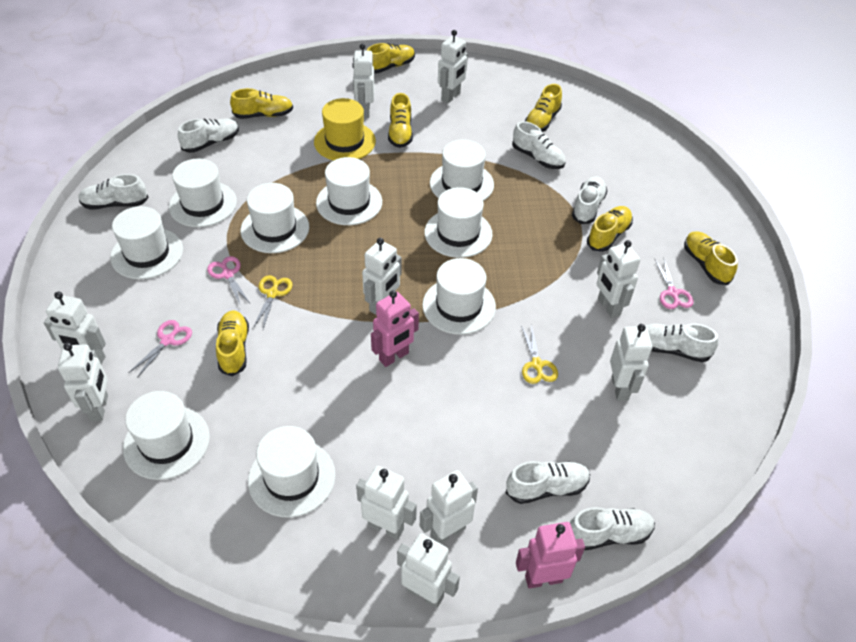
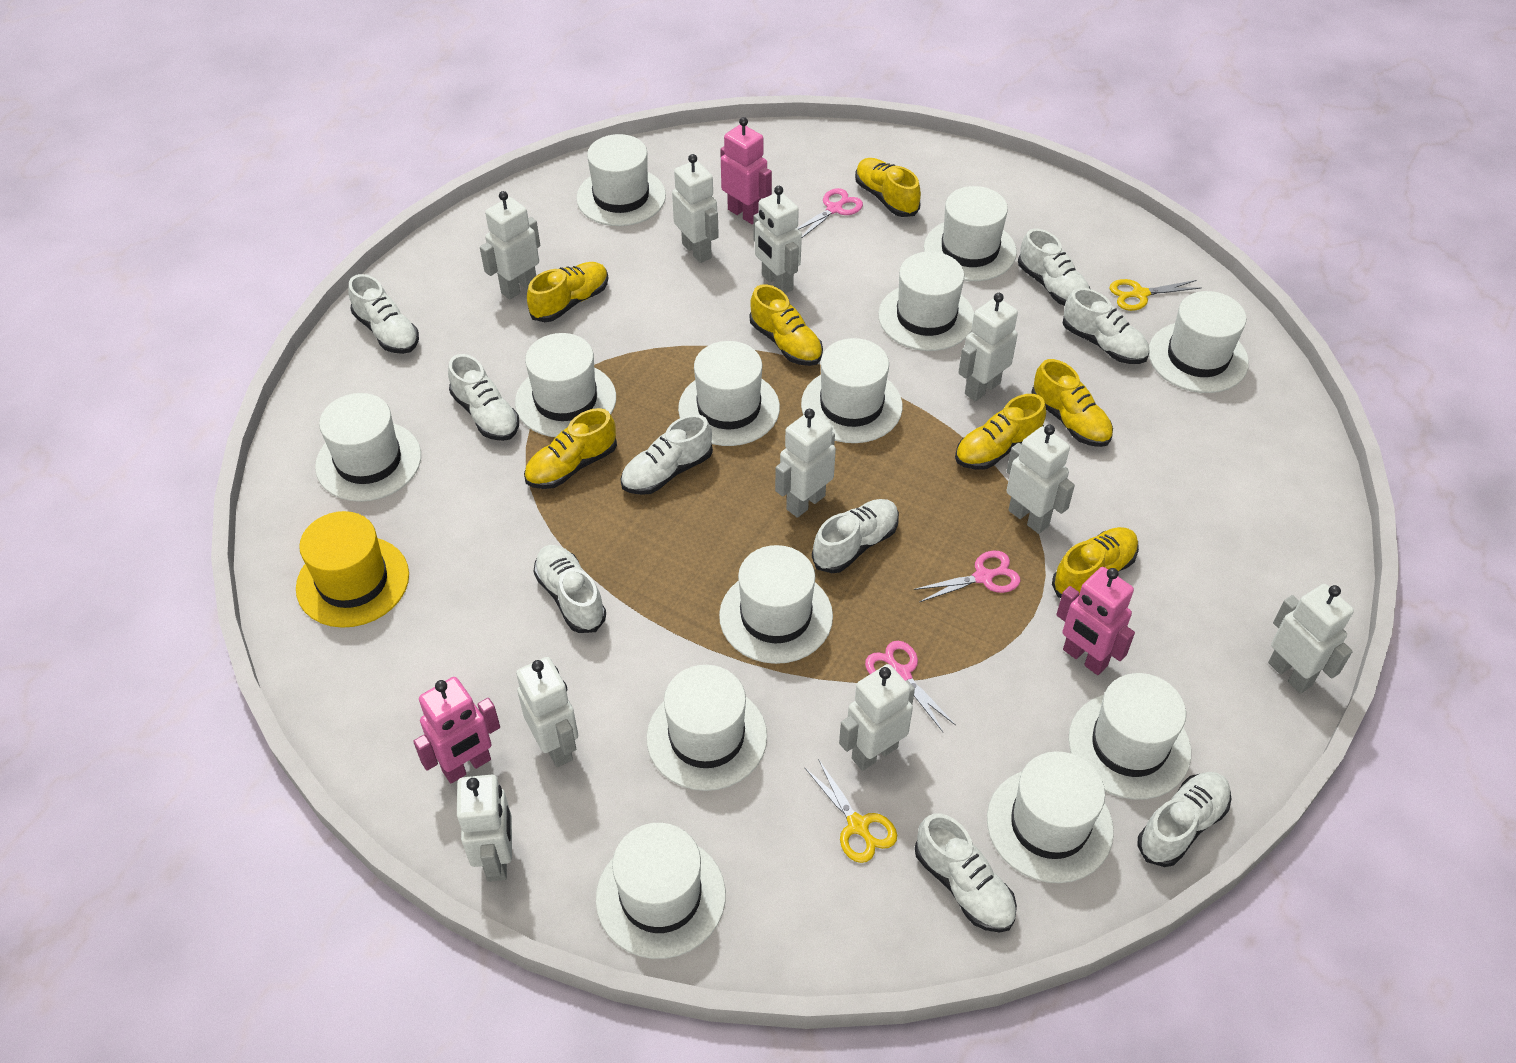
pink robot: [371,290,419,367] [516,522,585,589] = 2 -> [413,677,500,783] [720,117,772,224] [1056,567,1135,675] = 3
white hat: [110,206,183,279] [123,391,210,480] [169,159,237,227] [241,183,309,253] [248,426,335,518] [316,157,382,225] [422,258,496,335] [425,187,493,258] [430,139,494,201] = 9 -> [315,393,421,502] [515,333,616,437] [576,134,666,226] [596,823,726,959] [647,665,767,791] [678,341,780,446] [719,545,833,664] [801,338,903,443] [878,252,974,351] [924,186,1017,281] [987,751,1114,883] [1069,673,1191,800] [1149,291,1249,393] = 13
white shoe: [78,174,149,210] [178,119,239,153] [506,461,590,504] [512,121,566,169] [570,507,655,550] [572,176,607,224] [645,324,719,362] = 7 -> [348,274,419,354] [448,354,519,441] [534,545,606,633] [621,414,713,495] [812,499,899,573] [915,813,1017,933] [1018,229,1090,306] [1063,288,1150,364] [1137,772,1231,867] = 9

